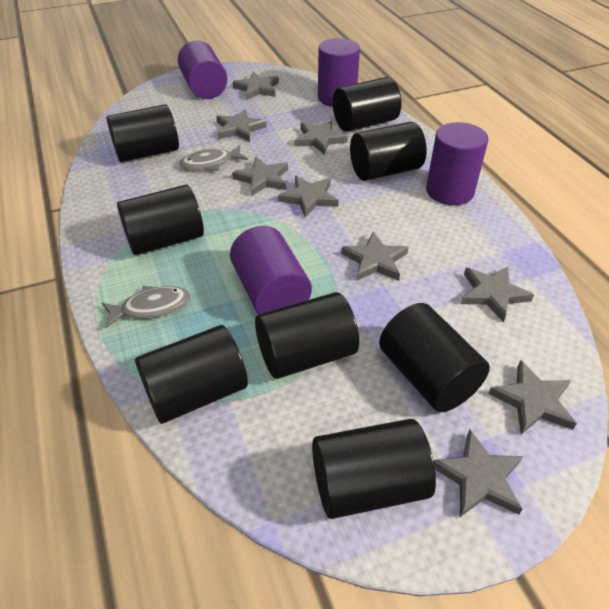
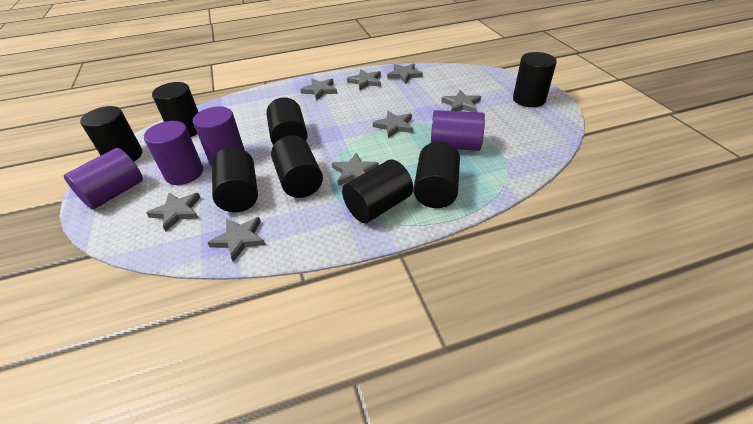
grey fish: [102,286,190,329] [179,145,248,171] = 2 -> none = 0
grey star: [216,109,267,142] [232,72,279,100] [232,157,288,196] [278,176,339,217] [295,121,348,154] [341,232,409,281] [434,430,523,517] [461,267,534,322] [488,360,577,435] = 9 -> [146,193,201,231] [207,217,266,262] [300,78,337,100] [332,153,379,186] [347,69,381,90] [373,111,413,138] [387,63,423,84] [441,90,481,112] = 8

